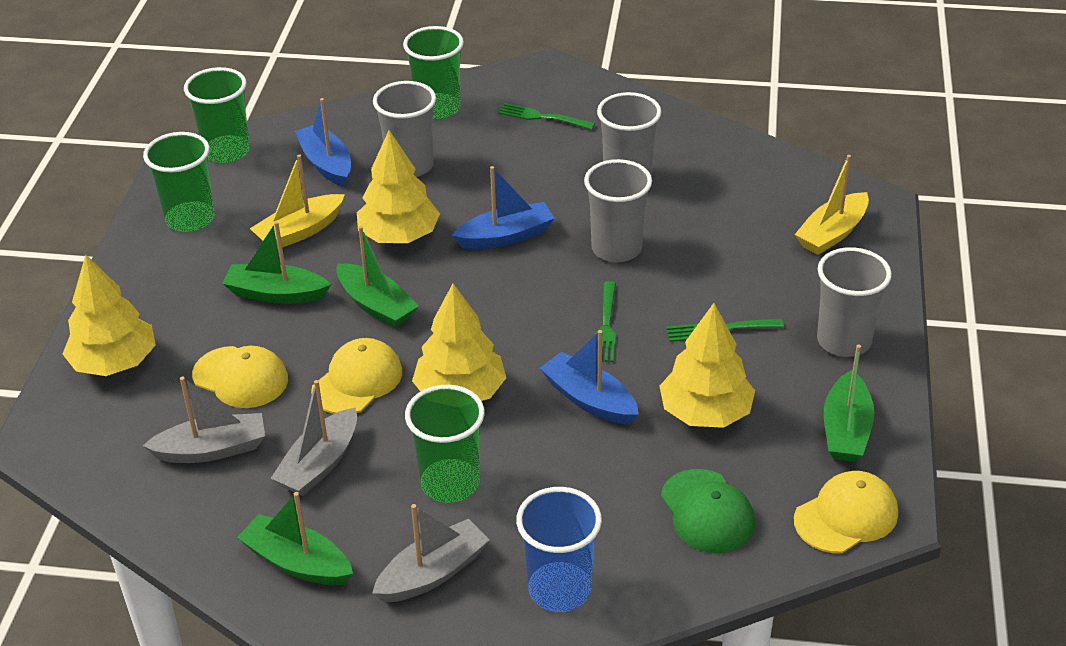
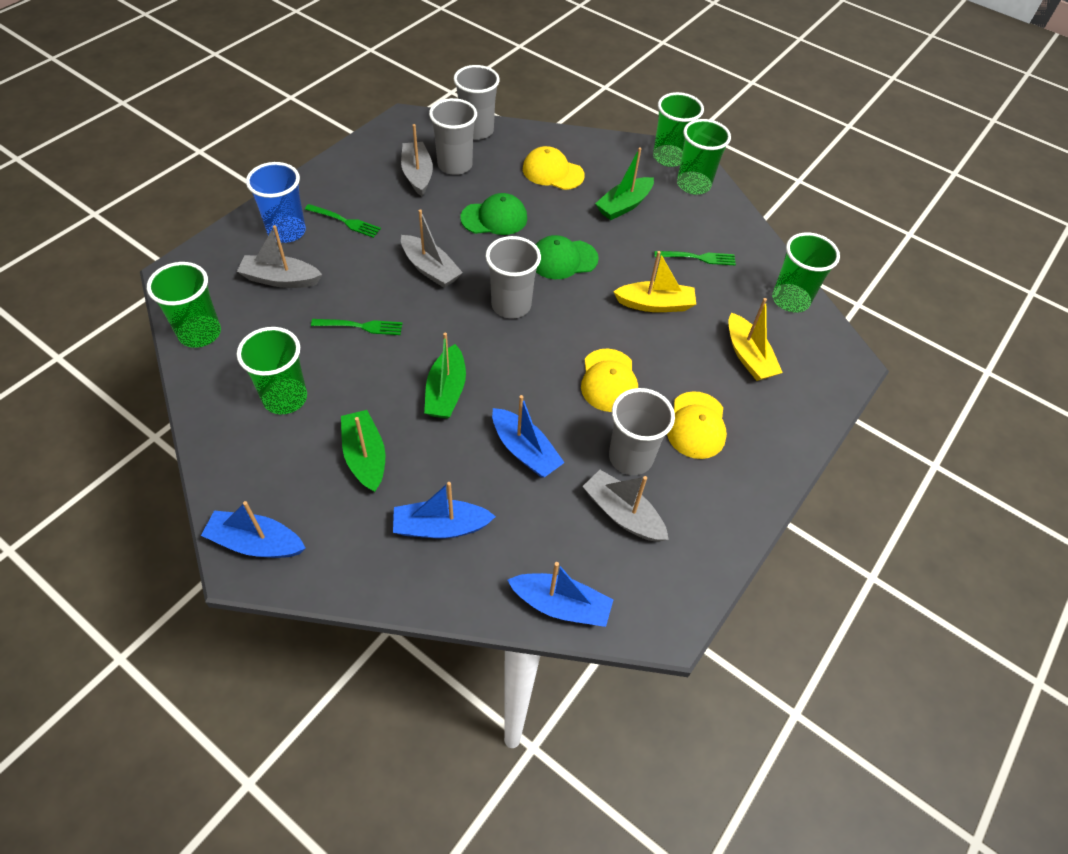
blue boat: [295,98,351,187] [452,166,555,249] [540,330,639,425] = 3 -> [201,501,305,558] [393,482,496,538] [492,395,565,477] [508,562,614,627] = 4
green boat: [222,221,331,304] [237,492,353,585] [337,226,419,328] [824,345,875,462] = 4 -> [341,410,385,492] [424,332,466,419] [595,147,654,220] = 3
green cap: [661,469,755,553] = 1 -> [460,193,527,235] [536,235,599,279] = 2
green cup: [143,132,215,232] [184,67,250,163] [403,26,464,120] [405,385,485,503] = 4 -> [147,262,221,348] [237,327,307,414] [653,92,704,167] [677,119,731,195] [772,232,840,313] = 5
grey boat: [143,376,265,463] [271,380,357,496] [372,504,489,603] = 3 -> [237,225,322,288] [401,124,433,196] [401,209,463,288] [582,470,669,542] = 4
yellow tree: [63,255,156,376] [357,130,440,243] [412,283,506,401] [659,303,755,428] = 4 -> none = 0

